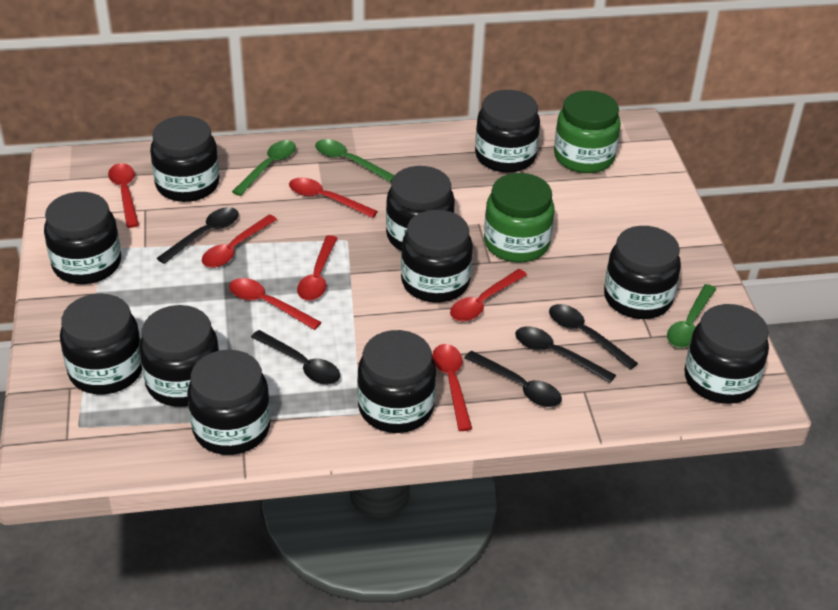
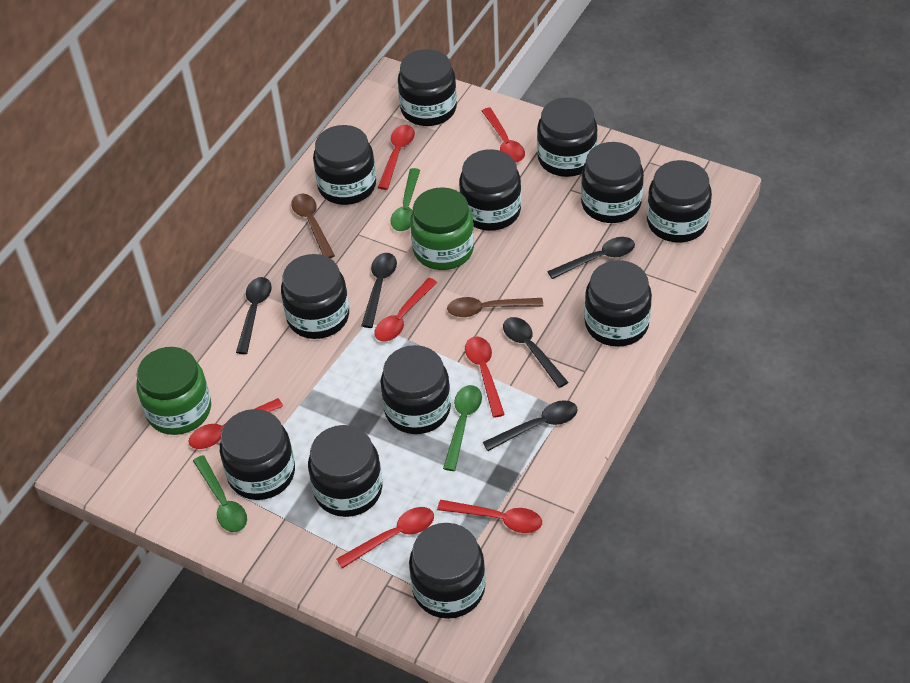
black jar: [44,192,121,284] [60,294,142,394] [139,305,219,407] [150,116,219,202] [187,350,271,455] [357,330,436,433] [386,166,455,251] [401,210,473,303] [475,90,540,173] [604,226,681,319] [684,304,769,404] = 11 -> [220,409,295,500] [281,254,349,339] [308,425,382,517] [313,125,376,205] [381,345,451,434] [398,49,457,126] [409,523,486,619] [459,149,521,231] [537,97,598,177] [581,142,644,223] [584,260,652,347] [647,160,712,243] = 12
brown spoon: none = 0 -> [291,194,335,258] [447,297,543,317] = 2

